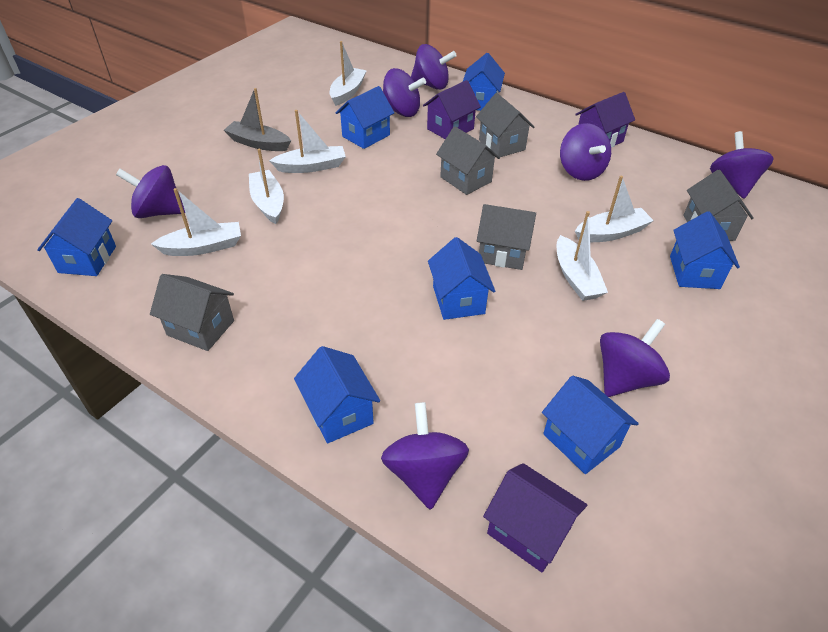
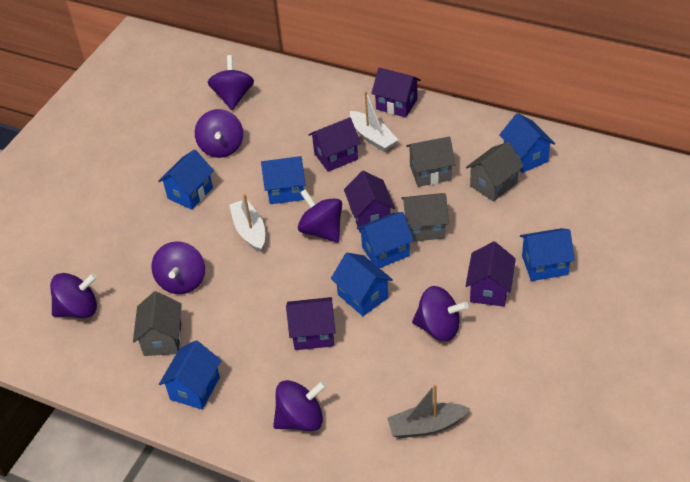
grey house: [150,274,234,351] [436,127,500,195] [476,93,534,157] [477,204,536,270] [684,170,754,241] = 5 -> [133,291,182,356] [401,193,449,242] [406,136,455,187] [466,142,524,202] = 4
purple house: [423,80,481,139] [483,463,587,572] [575,92,635,148] = 3 -> [286,297,336,350] [308,117,361,172] [344,171,395,233] [371,67,421,117] [466,241,516,307] = 5
white boat: [151,188,241,256] [249,148,284,224] [269,110,346,173] [329,41,367,106] [557,211,608,301] [575,176,654,242] = 6 -> [229,194,265,252] [350,91,398,152] = 2

